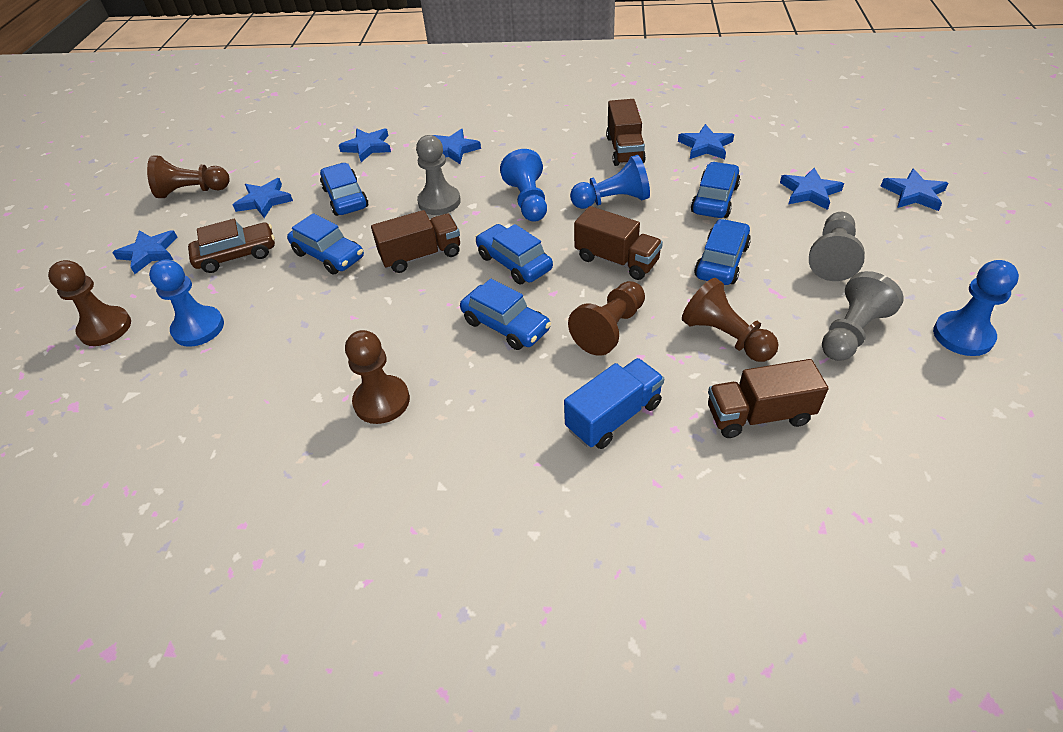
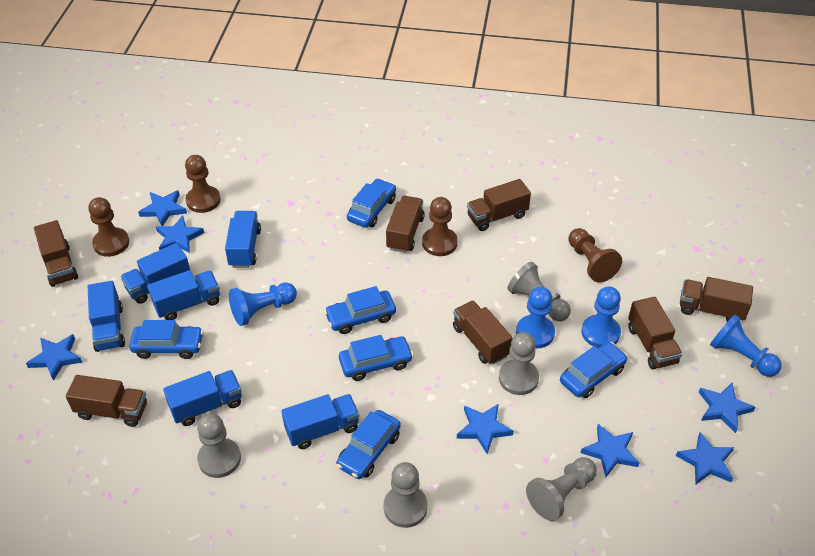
blue truck: [564,358,664,449] = 1 -> [88,281,125,352] [120,243,190,304] [148,270,220,320] [163,370,242,426] [225,211,261,268] [281,394,359,449] = 6
brown car: [188,219,275,273] = 1 -> none = 0
brown pawn: [48,260,131,346] [147,156,230,198] [345,330,410,424] [568,281,645,356] [682,278,778,362] = 5 -> [88,197,129,257] [185,155,221,213] [422,197,458,256] [568,228,622,283] = 4
brown truck: [371,210,460,273] [574,206,663,280] [606,99,646,166] [708,359,828,438] = 4 -> [34,220,78,287] [66,375,147,427] [386,196,425,253] [453,300,512,365] [467,179,531,231] [628,297,683,369] [680,277,753,322] = 7
grey pawn: [416,135,461,215] [809,212,865,281] [822,271,904,361] = 3 -> [197,414,241,478] [383,462,428,528] [499,332,539,395] [507,262,571,321] [526,457,597,521] = 5

